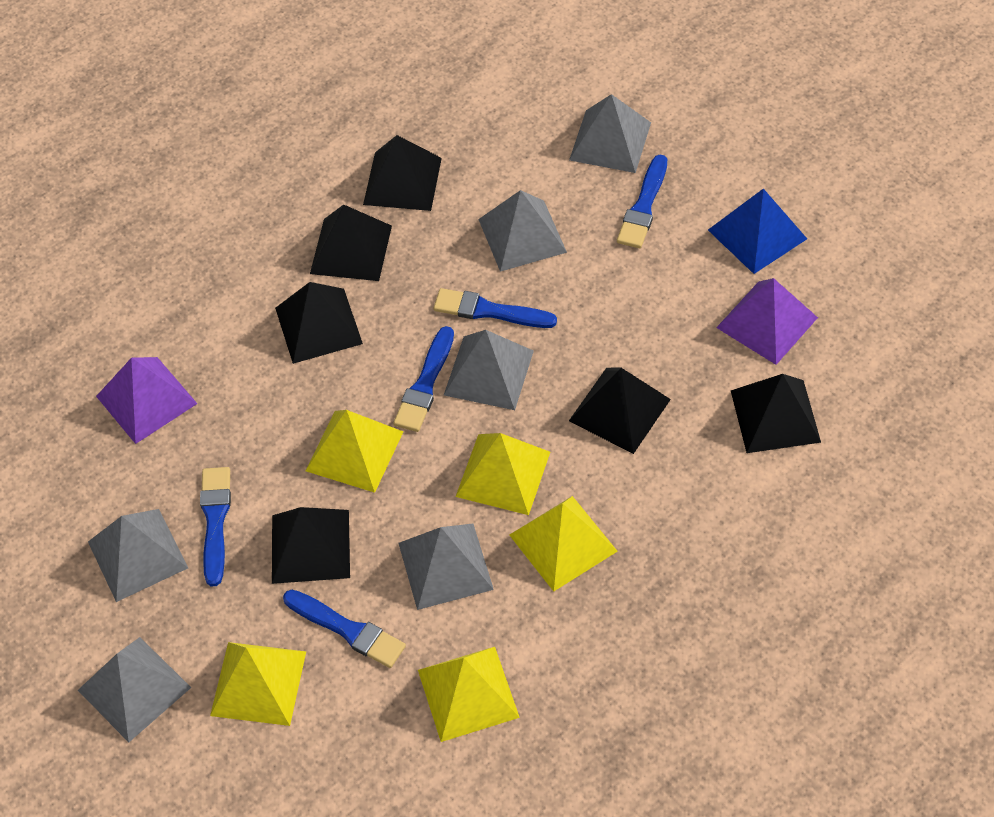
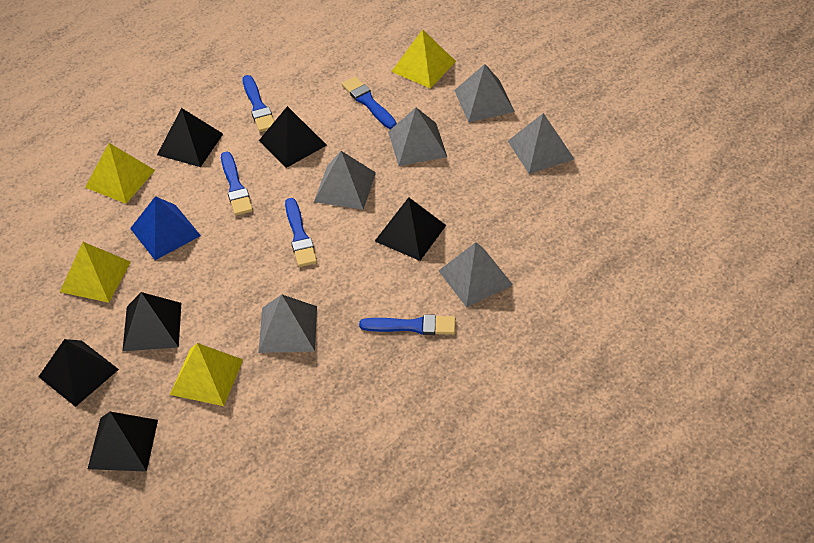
purple pyramid: [96,357,197,444] [716,278,818,365] = 2 -> none = 0
yellow pyramid: [210,642,306,726] [305,410,403,493] [418,647,520,742] [455,433,550,515] [510,496,618,592] = 5 -> [60,242,131,303] [85,143,155,204] [170,343,243,406] [391,29,456,89] = 4

